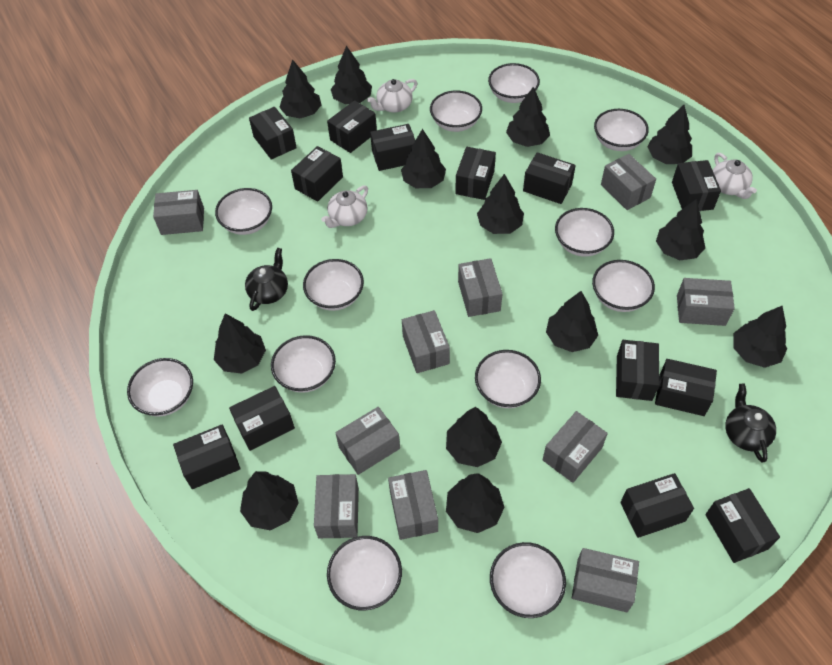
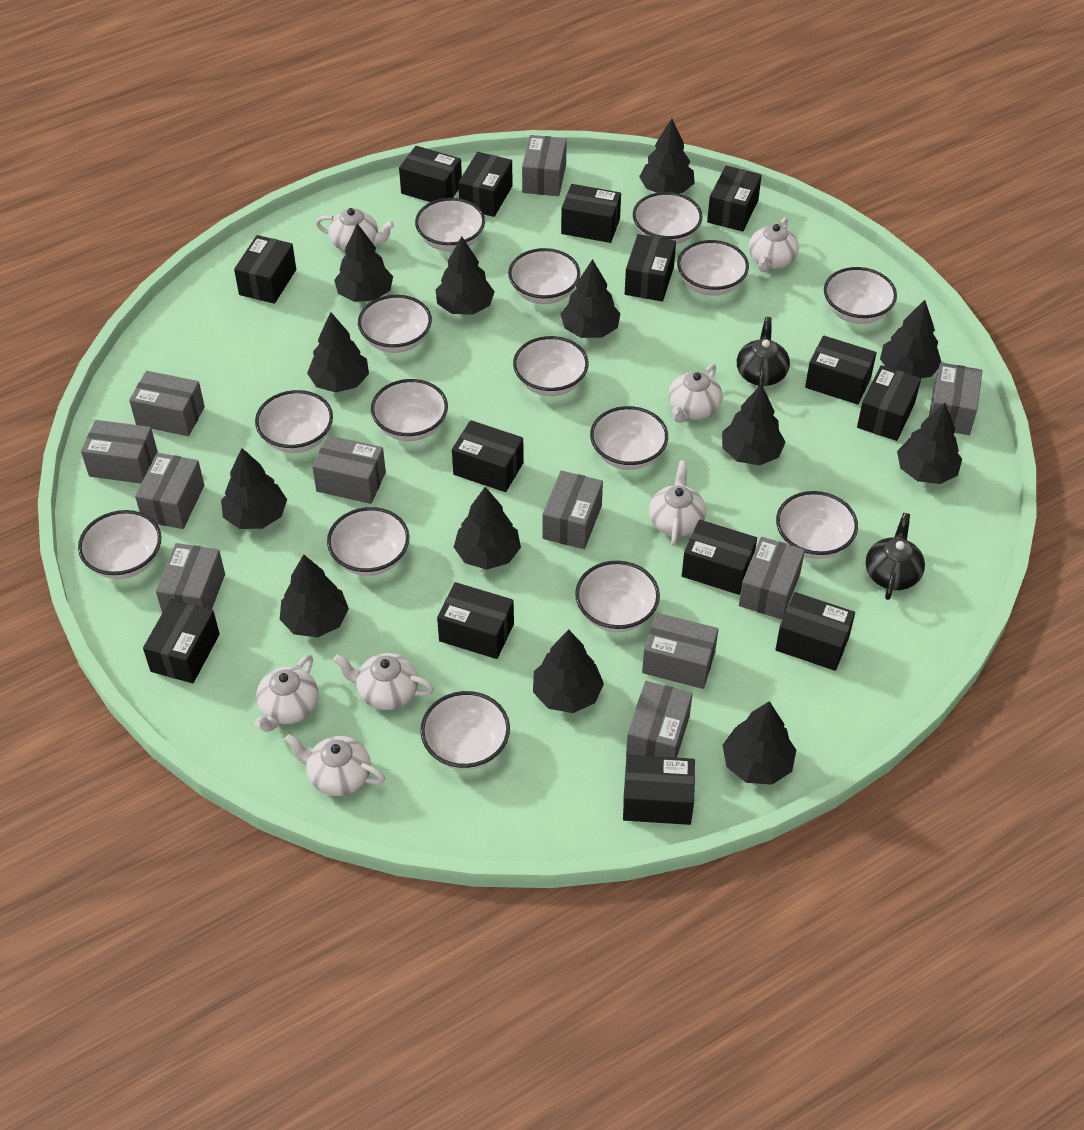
black box: [173,425,241,489] [229,386,295,451] [249,107,297,160] [291,146,343,202] [327,100,377,153] [370,124,415,171] [455,147,496,200] [523,152,576,204] [616,340,659,401] [620,473,694,538] [655,359,717,416] [672,160,721,211] [705,488,780,563] = 13 -> [143,599,220,683] [234,235,296,304] [399,146,462,202] [437,582,514,659] [452,420,524,492] [458,152,513,217] [561,184,621,243] [623,755,695,825] [625,234,676,302] [682,520,757,595] [707,166,762,232] [775,592,855,671] [805,335,876,405] [857,365,921,441] = 14
grey box: [153,190,204,235] [314,474,359,538] [335,407,400,475] [388,470,438,540] [402,310,450,373] [458,258,502,317] [543,411,608,483] [572,548,639,612] [601,154,656,210] [677,278,735,326] = 10 -> [81,420,158,483] [129,371,205,436] [135,453,204,529] [156,543,225,613] [312,435,386,504] [522,135,567,196] [542,471,603,549] [626,681,692,758] [642,613,718,689] [739,537,805,620] [929,362,982,435] = 11
white bowl: [127,358,193,417] [215,188,272,235] [271,335,336,393] [303,259,364,311] [327,536,402,610] [430,90,482,132] [475,350,541,408] [488,63,540,103] [490,542,566,618] [555,208,614,257] [592,260,655,312] [594,109,649,151] = 12 -> [78,510,161,579] [255,390,333,453] [327,507,410,576] [358,295,432,353] [371,379,448,441] [415,198,485,251] [420,691,510,770] [508,248,580,304] [513,336,589,396] [575,561,660,632] [590,406,668,470] [633,192,703,244] [677,240,749,296] [776,491,858,559] [824,267,897,324] = 15
white teapot: [321,186,368,228] [367,79,417,113] [713,153,757,199] = 3 -> [254,654,319,732] [285,734,385,796] [316,208,394,251] [333,653,434,710] [649,460,706,546] [668,364,722,423] [749,217,799,272] = 7

